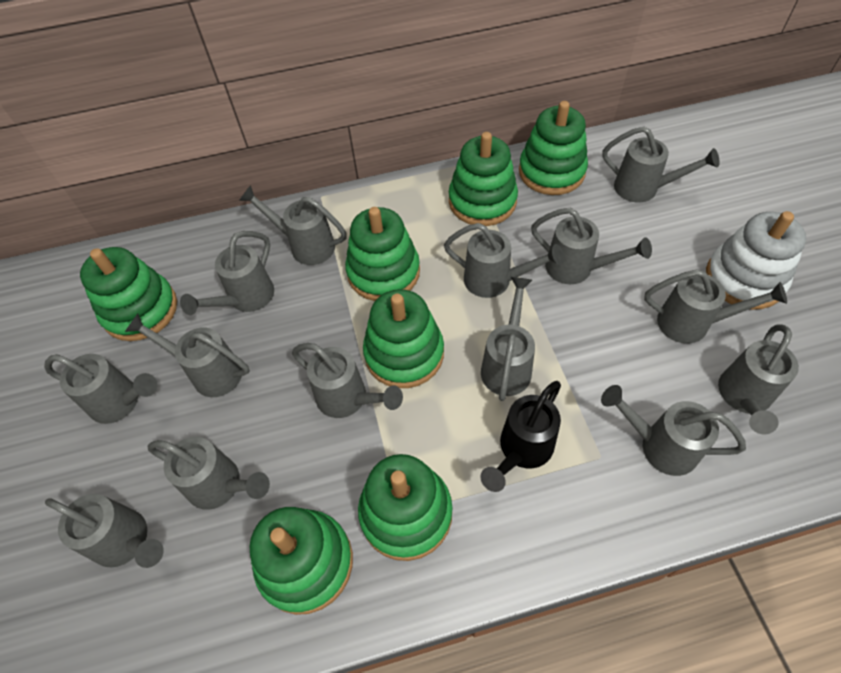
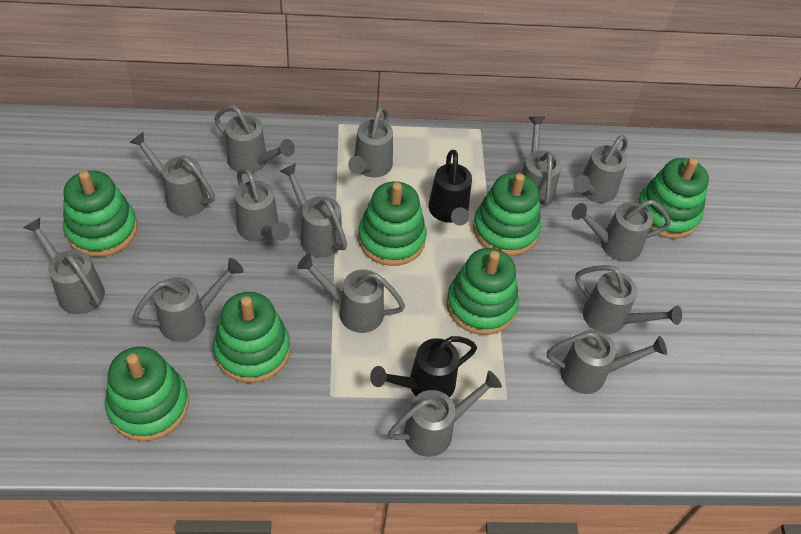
black watering can: [481,381,561,492] = 1 -> [370,336,477,397] [428,150,472,226] = 2
white stacking toy: [706,211,806,310] = 1 -> none = 0

